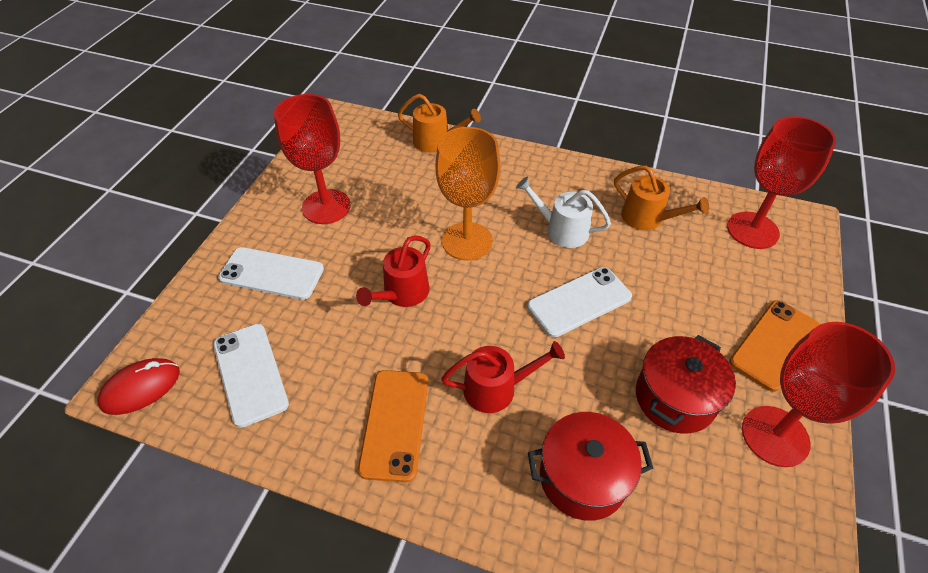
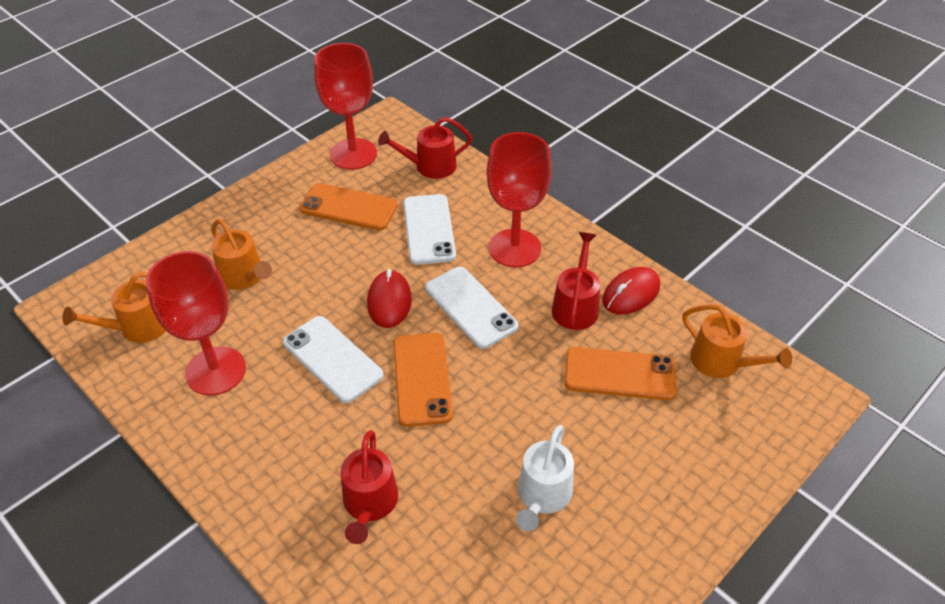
orange goblet: [435,127,501,261] = 1 -> none = 0
orange phone: [358,370,428,482] [729,300,820,392] = 2 -> [300,183,398,230] [393,333,453,427] [565,347,676,400] = 3
orange watering can: [398,94,481,153] [614,166,709,230] = 2 -> [62,272,166,343] [211,219,272,290] [682,304,792,378] = 3
red mouse: [97,358,180,415] = 1 -> [367,269,412,328] [602,267,660,314] = 2
red pot: [528,412,653,521] [636,335,736,434] = 2 -> none = 0
red watering can: [356,235,431,307] [441,341,565,413] = 2 -> [341,430,398,544] [378,117,472,179] [552,232,600,330] = 3

